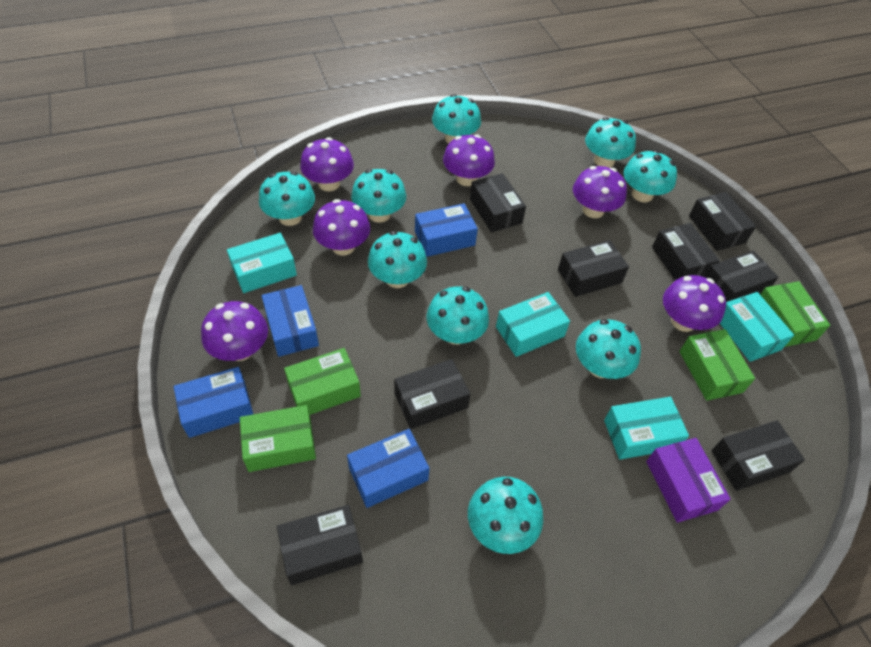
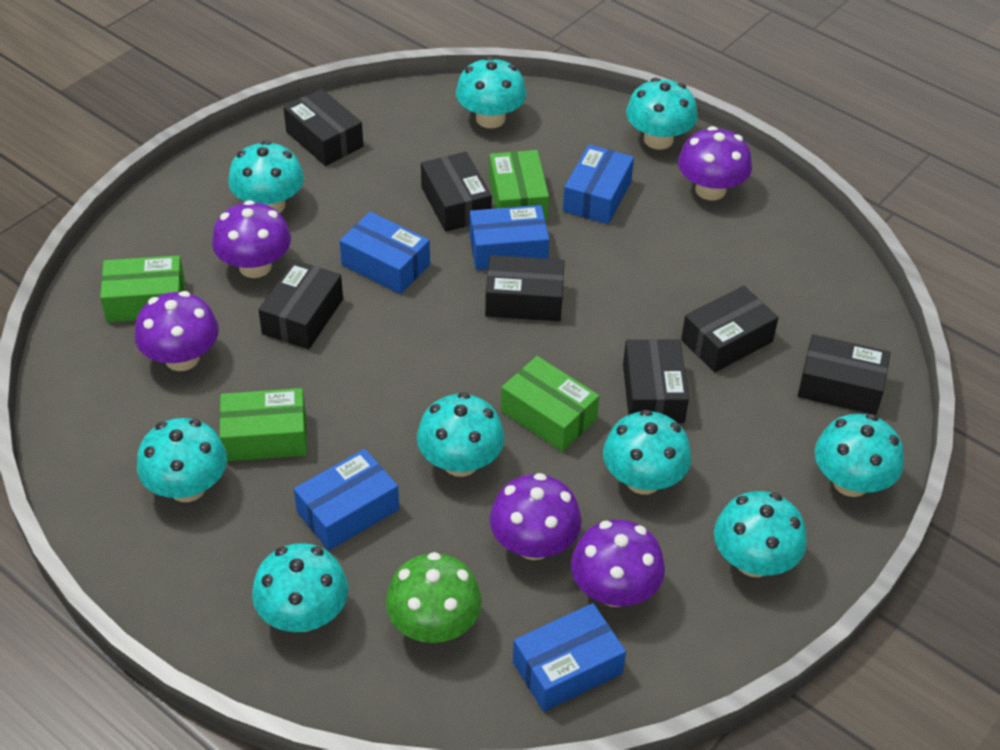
black box: [277,505,363,585] [394,359,470,429] [470,173,526,232] [558,240,629,297] [652,223,720,281] [689,192,756,251] [704,250,778,302] [711,420,805,491] = 8 -> [258,260,343,349] [284,89,363,166] [421,152,492,232] [485,255,565,321] [623,339,689,423] [681,286,779,373] [798,334,891,415] = 7
blue box: [173,367,253,438] [261,285,319,357] [347,429,430,508] [415,203,478,257] = 4 -> [294,449,399,551] [340,212,430,294] [470,205,549,270] [513,603,626,712] [563,144,634,224] = 5
green mushroom: none = 0 -> [386,552,482,643] = 1
purple box: [646,438,731,523] = 1 -> none = 0
purple mushroom: [201,301,268,361] [300,137,354,191] [313,199,370,255] [443,135,495,186] [573,166,627,218] [663,275,726,332] = 6 -> [135,291,219,371] [212,200,291,278] [490,473,582,560] [571,520,665,607] [678,126,752,200] = 5
turquoise box: [227,233,297,293] [496,292,570,357] [604,397,689,460] [720,292,794,362] = 4 -> none = 0

